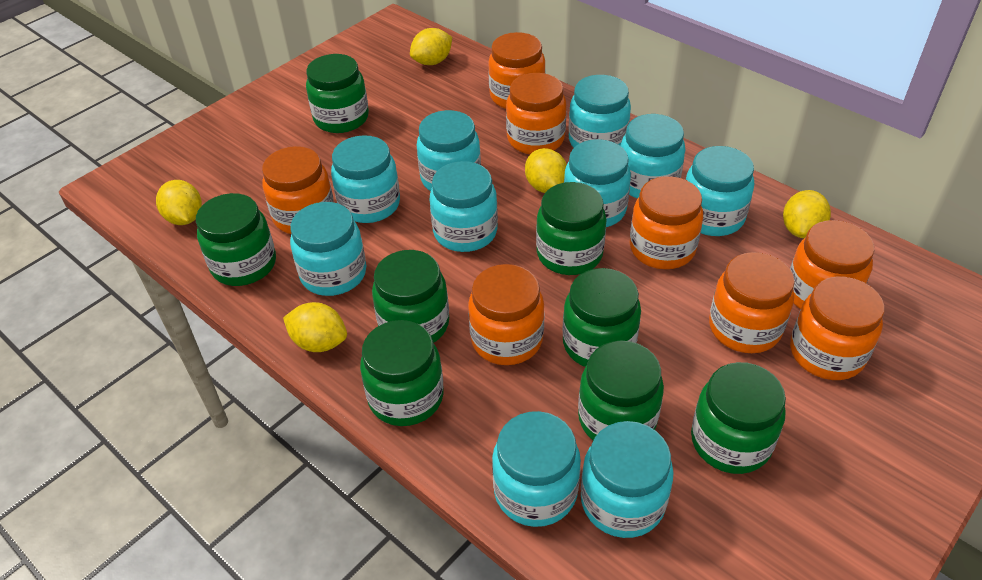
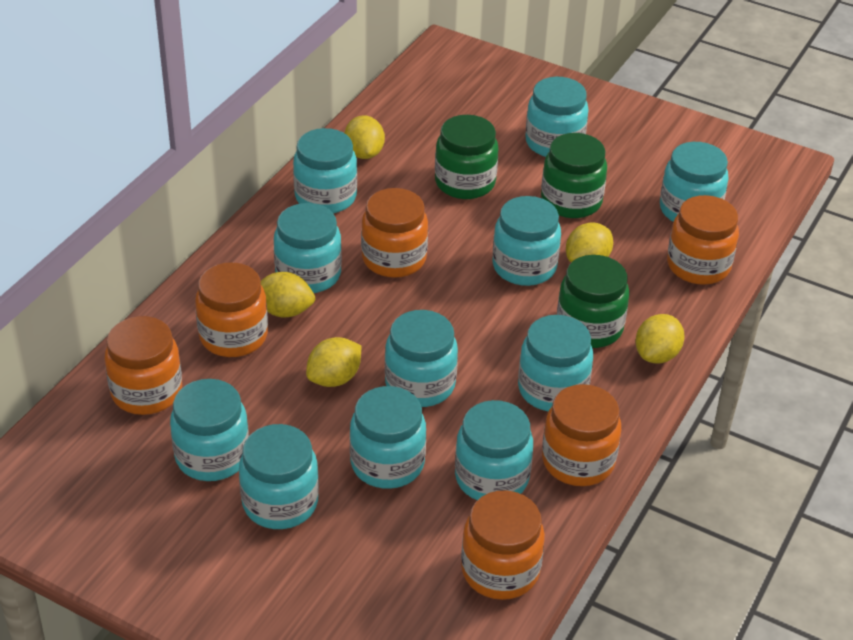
green jar: [196,193,276,286] [306,54,369,133] [360,320,444,426] [372,250,449,343] [536,182,606,275] [563,268,641,367] [578,341,664,440] [691,362,786,474] = 8 -> [435,115,499,199] [541,133,607,218] [557,255,630,348] = 3
orange jar: [262,146,334,234] [468,264,545,365] [488,32,546,109] [506,73,566,154] [630,176,703,269] [709,252,795,353] [790,220,874,309] [790,277,885,380] = 8 -> [105,316,182,415] [195,262,268,357] [361,188,428,278] [461,491,545,600] [542,384,621,486] [667,195,739,285] = 6
turquoise jar: [290,202,366,296] [331,135,400,223] [417,110,481,191] [430,161,498,252] [492,411,581,527] [564,139,631,227] [569,75,631,148] [581,421,674,538] [621,114,685,198] [686,146,754,236] = 10 -> [170,379,249,481] [239,424,319,529] [274,203,342,293] [293,128,357,213] [350,386,426,489] [385,310,458,407] [455,400,533,500] [493,196,561,286] [518,315,593,412] [525,77,589,157] [660,142,729,222] = 11

